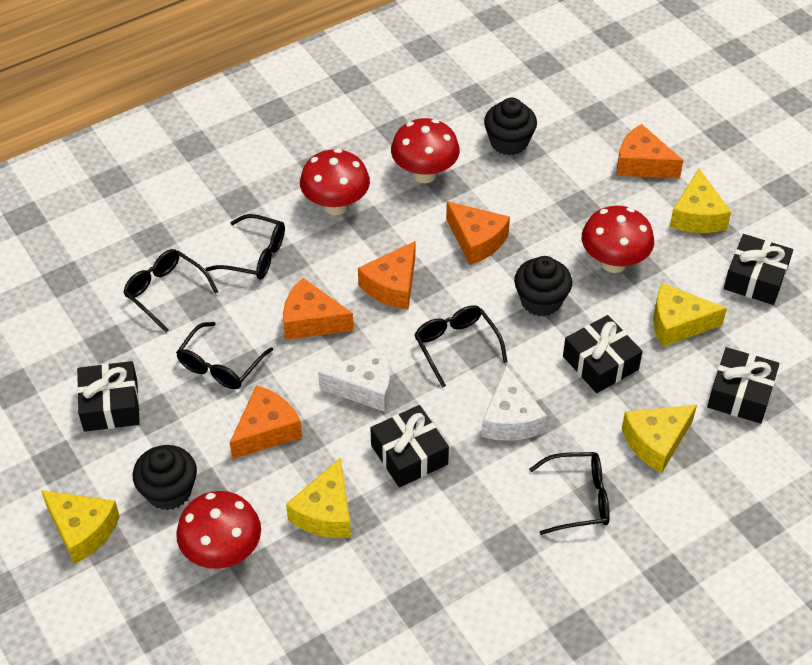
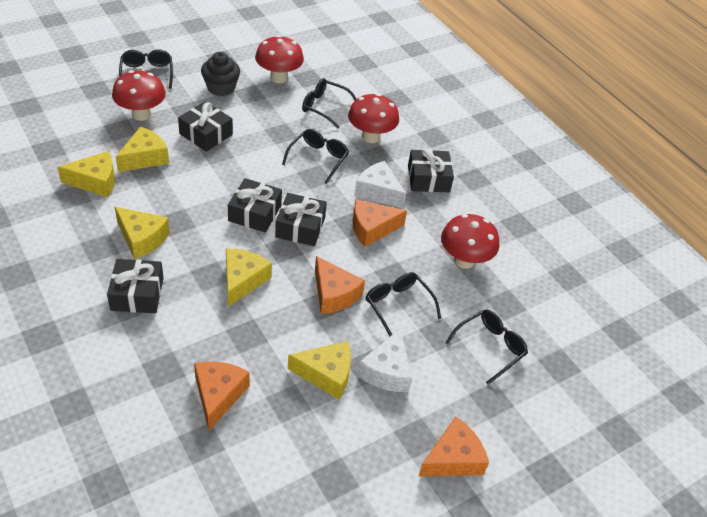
black cupcake: [133,445,197,511] [484,98,537,155] [514,256,572,316] = 3 -> [201,52,240,96] = 1
orange cheese: [230,385,302,459] [283,278,354,340] [358,241,415,309] [446,201,510,265] [616,124,684,178] = 5 -> [194,362,250,430] [315,256,365,314] [353,200,407,247] [418,416,489,477] = 4

